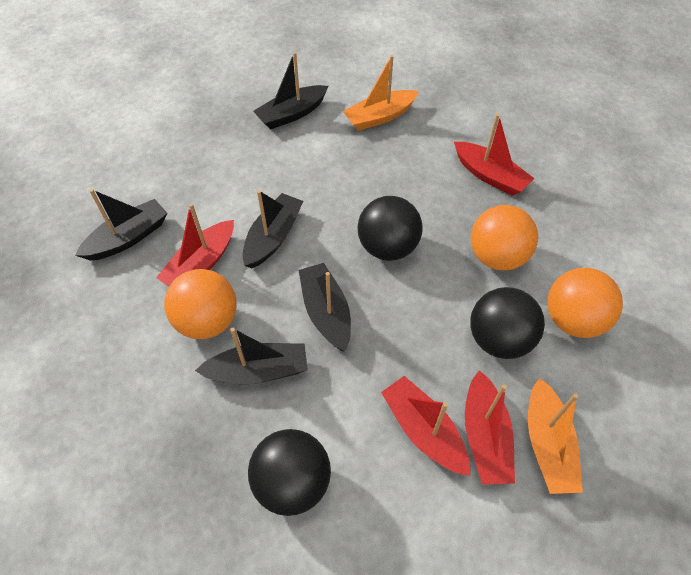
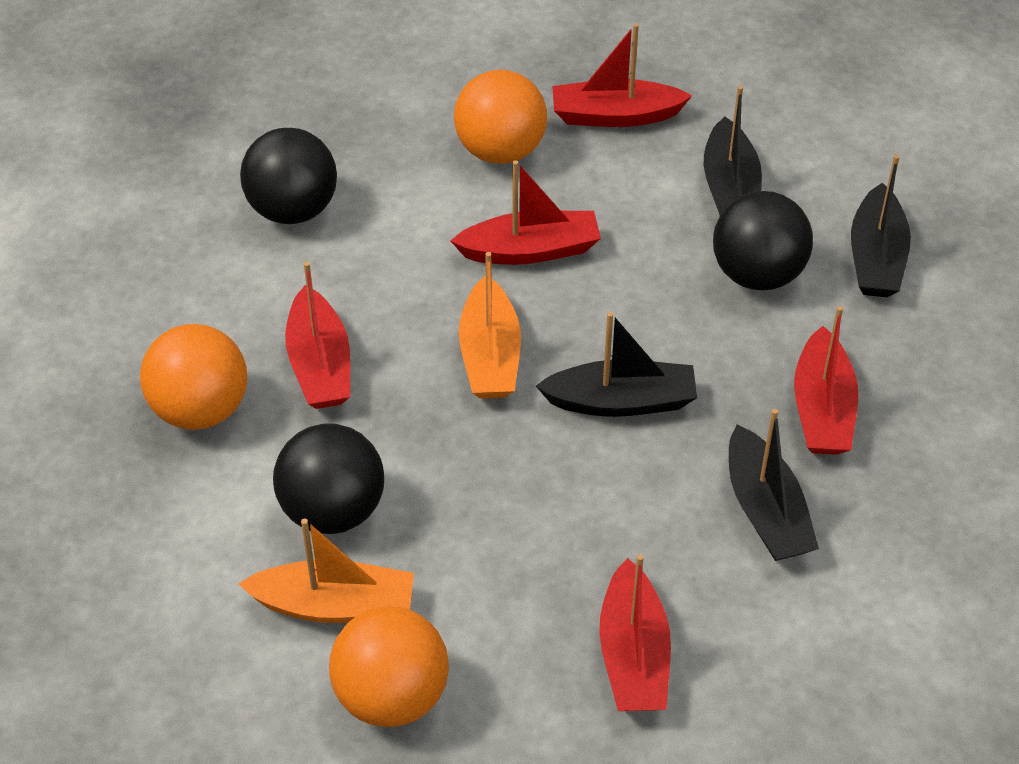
black boat: [75,189,167,261] [195,328,308,384] [242,190,303,268] [253,52,328,129] [299,263,351,351] = 5 -> [536,312,697,417] [704,86,762,215] [729,409,819,561] [851,155,911,297] = 4
red boat: [156,203,234,287] [381,376,470,476] [454,114,534,196] [465,370,515,485] = 4 -> [285,262,350,409] [451,160,601,265] [552,23,692,127] [599,554,671,711] [794,306,858,455] = 5

